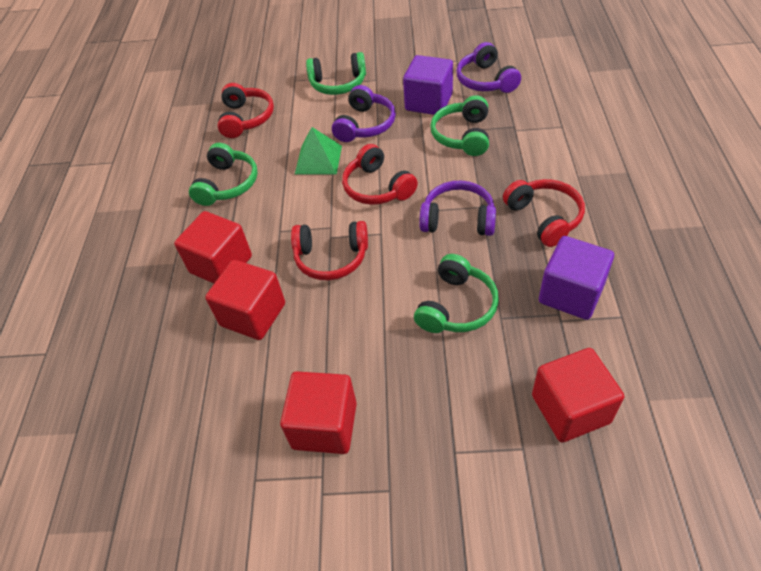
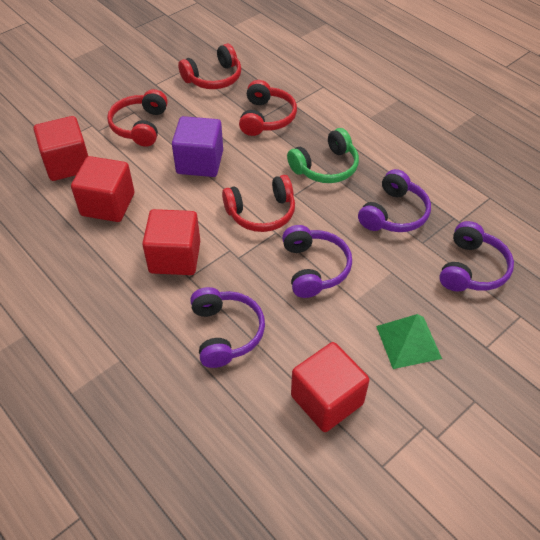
green headphones: [189,143,258,206] [306,52,366,95] [414,254,499,333] [430,95,489,156] = 4 -> [287,128,359,183] = 1
purple cube: [403,55,453,115] [539,236,614,320] = 2 -> [172,116,223,177] = 1
purple headphones: [332,85,396,142] [419,181,496,236] [456,42,521,93] = 3 -> [190,287,265,368] [282,225,352,298] [358,169,431,232] [439,221,514,292] = 4

